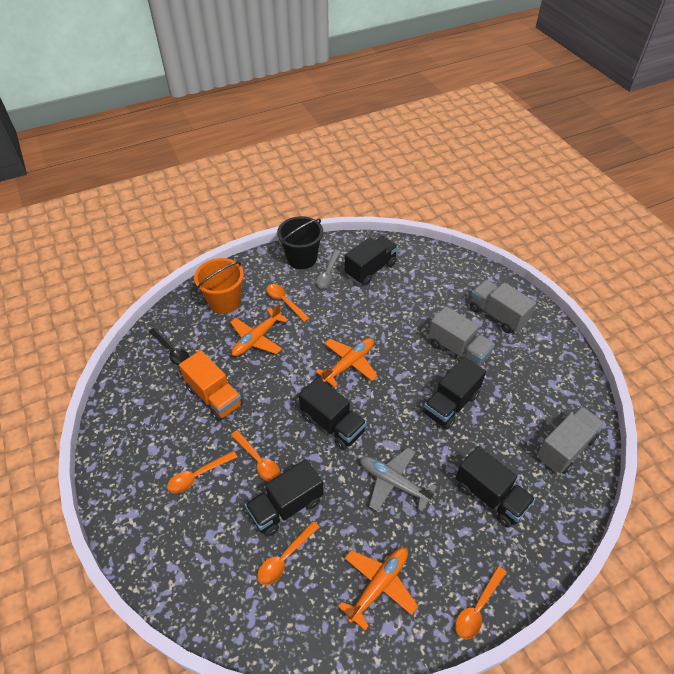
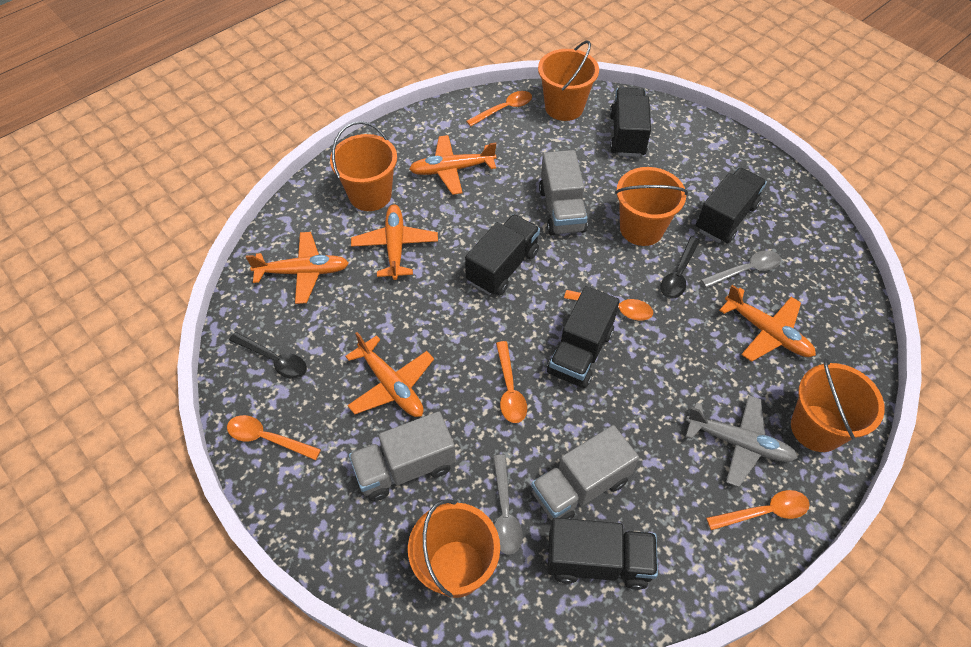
black bucket: [277,216,323,269] = 1 -> none = 0
black spoon: [149,328,190,365] = 1 -> [229,332,307,379] [661,237,700,299] = 2
grey spoon: [316,250,341,288] = 1 -> [493,455,523,555] [701,250,781,288] = 2
orange bucket: [194,258,244,314] = 1 -> [330,121,397,211] [408,499,500,598] [538,41,599,121] [615,167,688,246] [791,359,885,452] = 5
orange plane: [230,303,288,356] [315,338,378,388] [338,547,418,631] = 3 -> [246,232,349,304] [345,332,434,417] [351,204,438,280] [409,135,496,195] [719,285,816,362] = 5
orange truck: [179,350,243,421] = 1 -> none = 0

